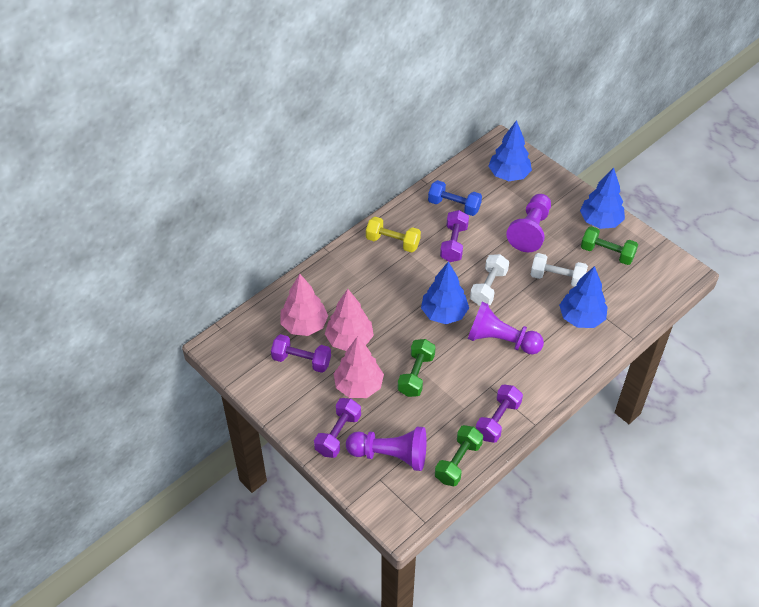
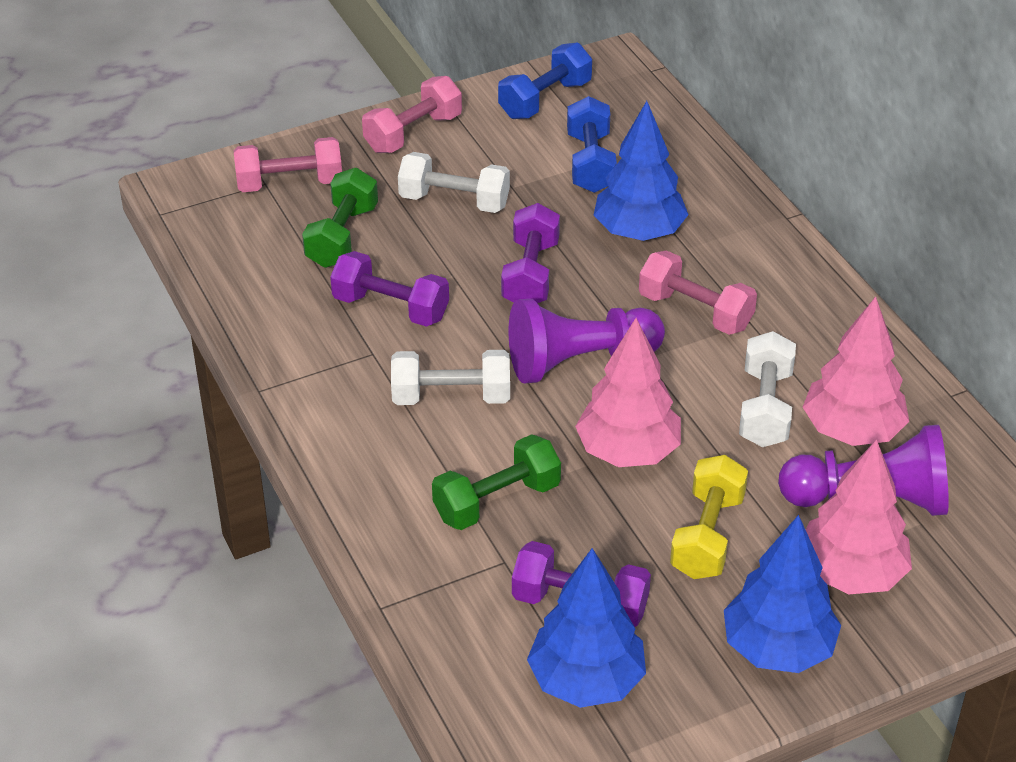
blue dumbbell: [428,180,482,216] = 1 -> [498,43,592,119] [567,96,617,193] = 2
blue tree: [421,262,469,324] [489,120,532,181] [559,266,608,328] [580,167,625,229] = 4 -> [527,548,646,708] [594,101,689,241] [724,515,841,673] = 3
green dumbbell: [398,339,436,397] [435,425,483,486] [581,226,638,265] = 3 -> [302,168,378,268] [432,434,561,530] = 2
pink dumbbell: none = 0 -> [234,137,342,192] [362,76,462,153] [639,250,757,335] = 3
purple dumbbell: [271,334,331,373] [314,398,361,458] [440,210,469,262] [476,385,523,443] = 4 -> [330,251,449,327] [501,203,560,303] [512,541,651,627] = 3
purple pawn: [346,427,426,471] [468,302,544,355] [506,194,551,252] = 3 -> [509,299,665,383] [778,425,949,516] = 2
white dumbbell: [470,254,509,306] [531,253,588,287] = 2 -> [391,350,510,405] [398,152,510,213] [739,331,796,447] = 3

